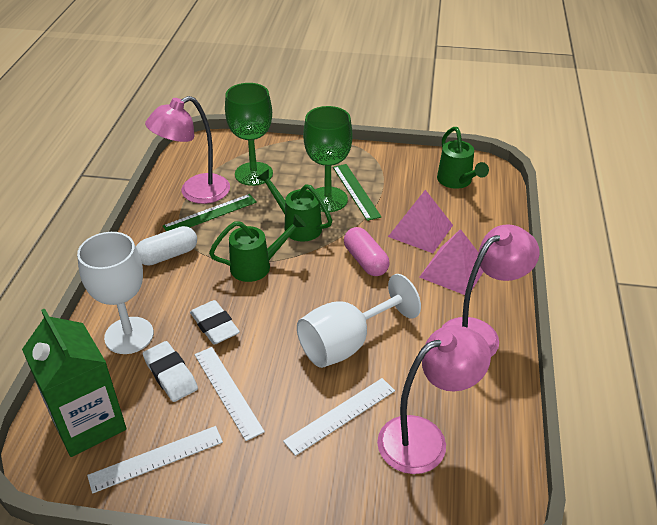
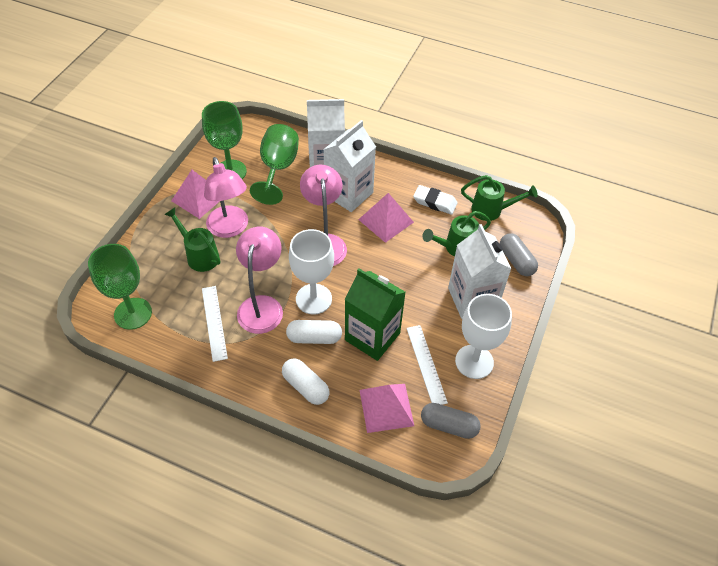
green goblet: [225,83,273,186] [303,106,353,212] = 2 -> [88,244,152,330] [202,101,247,179] [250,124,299,205] = 3
green ruler: [163,194,257,231] [333,164,382,221] = 2 -> none = 0
grey capsule: none = 0 -> [421,403,481,439] [500,233,538,276] = 2
pink capsule: [344,227,390,276] = 1 -> none = 0
pink pyramid: [388,190,453,253] [419,229,484,295] = 2 -> [171,170,220,219] [358,193,414,243] [360,384,414,433] = 3
white capsule: [136,226,197,266] = 1 -> [282,358,329,405] [286,320,342,344] = 2
white carton: none = 0 -> [307,99,345,167] [323,120,376,212] [448,224,512,319] = 3
white eraser: [143,341,198,402] [190,300,240,345] = 2 -> [413,185,458,215] = 1
white ruler: [87,426,223,494] [194,347,265,441] [283,378,395,456] = 3 -> [202,286,228,362] [406,325,448,405] = 2

